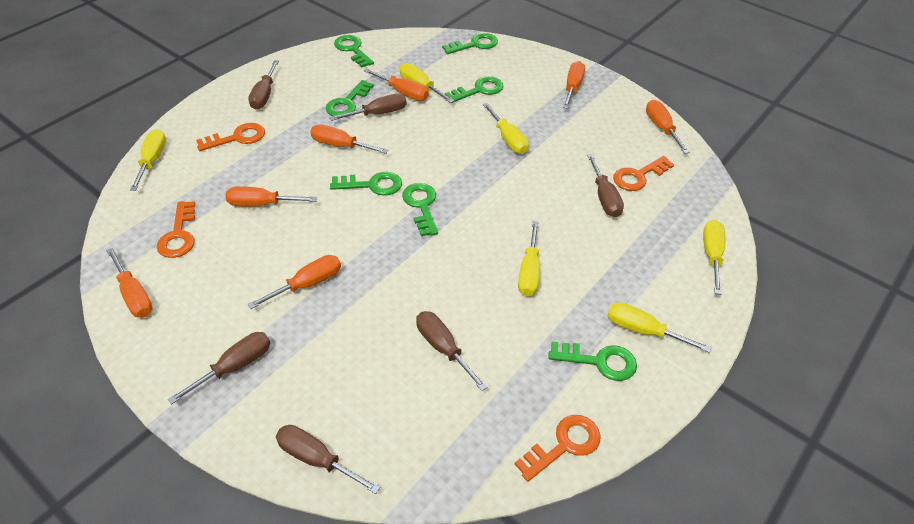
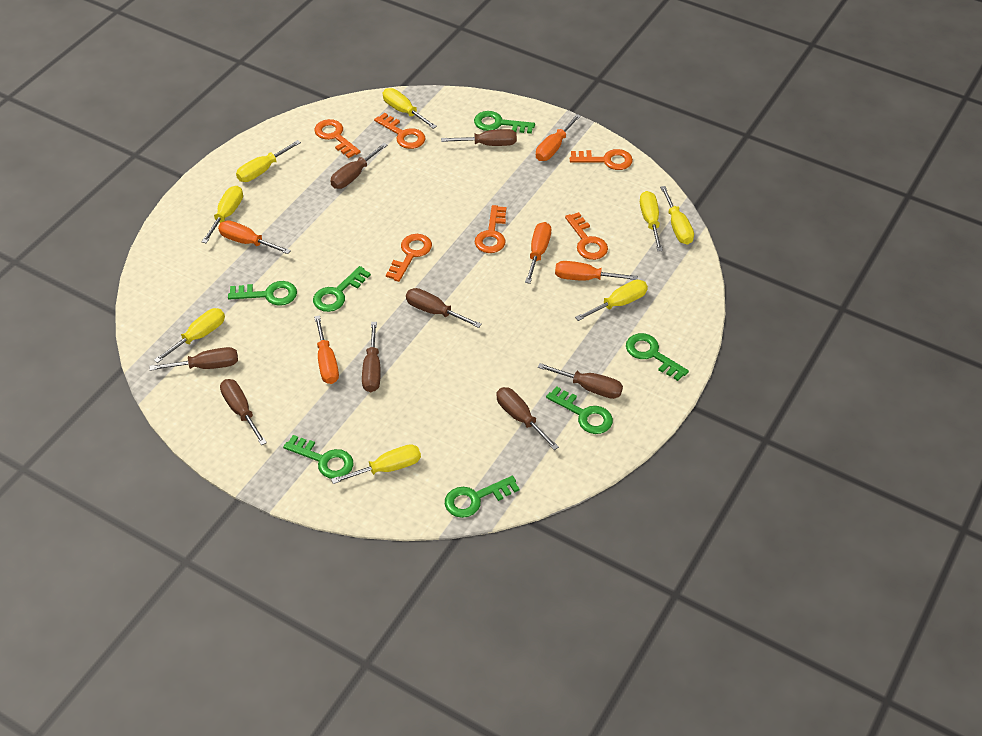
brown screwdriver: [168,332,271,404] [248,60,279,109] [276,425,380,494] [329,93,407,121] [416,311,488,391] [587,154,624,217] = 6 -> [149,347,238,371] [220,379,267,445] [330,143,387,189] [362,322,381,392] [406,288,482,328] [441,129,517,146] [496,387,559,450] [538,363,623,399] = 8
orange key: [157,201,196,258] [196,123,265,151] [515,415,601,482] [613,156,674,191] = 4 -> [314,119,360,158] [374,113,426,149] [386,234,432,282] [474,205,506,253] [565,212,608,260] [570,149,633,170] = 6
orange screwdriver: [106,248,153,318] [225,186,317,207] [248,255,341,309] [310,124,388,154] [364,68,429,101] [563,61,585,109] [646,100,690,154] = 7 -> [218,220,291,254] [314,315,339,384] [525,222,551,284] [536,114,581,161] [555,261,638,281] = 5
yellow screwdriver: [130,129,166,191] [400,63,454,103] [483,103,529,154] [518,221,540,296] [607,302,712,353] [703,220,726,295] = 6 -> [154,308,225,363] [202,186,243,243] [236,140,301,182] [331,444,421,484] [383,88,437,129] [575,280,648,321] [640,191,663,251] [660,186,694,244] = 8

